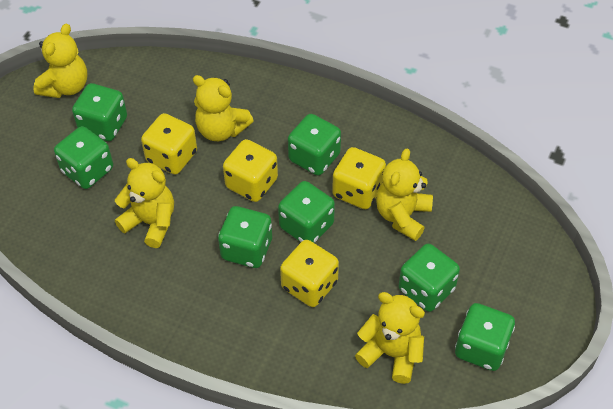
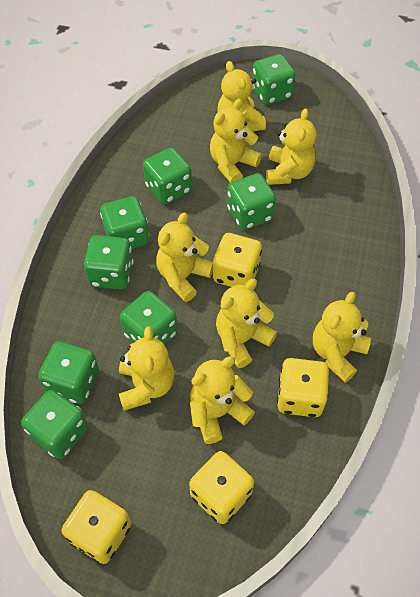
green dice: [54,126,113,189] [72,83,127,141] [218,206,272,268] [278,181,335,243] [288,114,341,176] [399,244,460,312] [455,303,515,371] = 7 -> [21,390,88,459] [38,341,99,404] [84,235,133,290] [100,196,149,249] [120,291,178,345] [143,148,192,204] [227,173,276,230] [252,54,296,105] = 8
yellow teddy bear: [33,24,88,98] [115,158,174,248] [193,75,254,141] [355,292,425,384] [376,148,433,241] = 5 -> [119,326,175,411] [156,212,213,302] [190,356,255,444] [210,99,262,183] [216,279,277,368] [218,61,266,131] [266,109,317,185] [313,292,371,383] = 8

